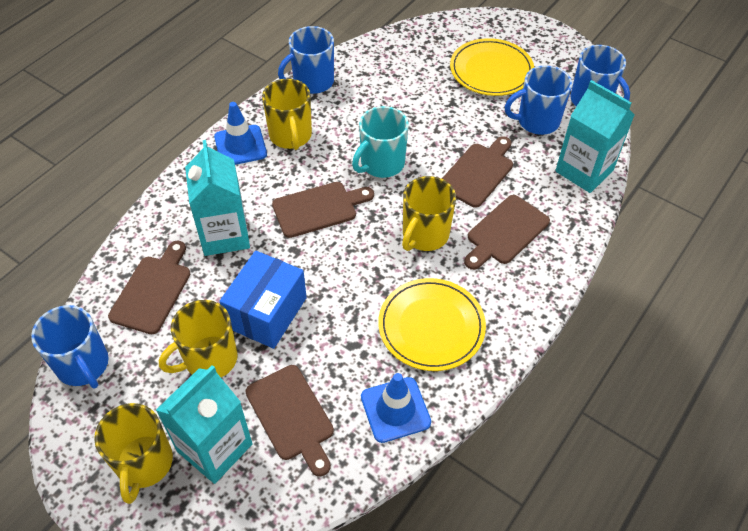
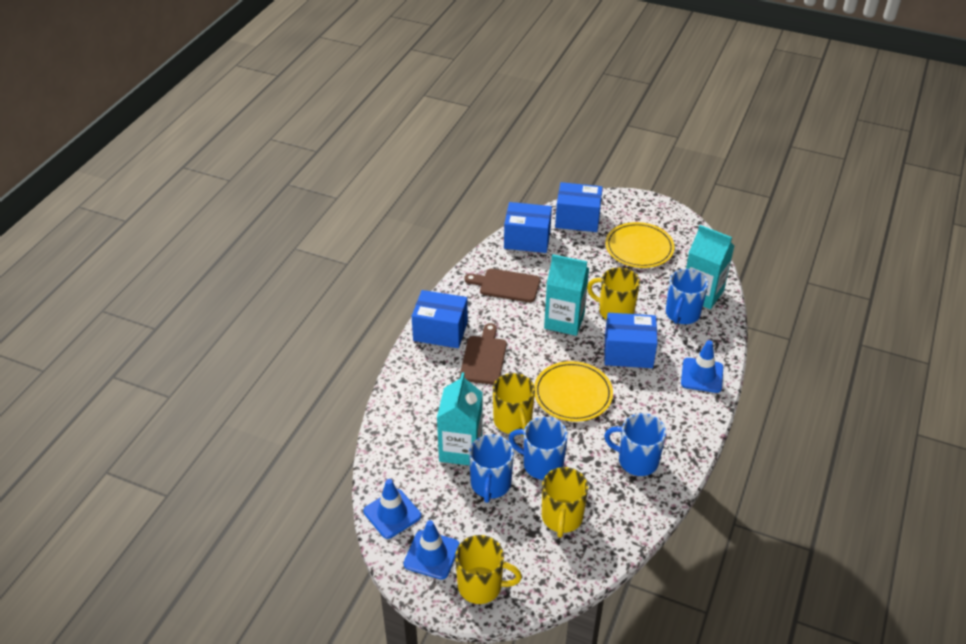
blue box: [219,251,307,349] = 1 -> [412,290,468,348] [504,202,552,253] [555,182,603,232] [604,313,657,368] = 4
blue traffic cone: [214,102,267,165] [361,373,431,443] = 2 -> [363,479,421,539] [403,520,459,580] [681,340,723,393] = 3
brown cutting board: [108,241,190,334] [245,365,334,476] [272,182,374,238] [442,136,513,208] [464,195,550,270] = 5 -> [460,323,507,385] [464,268,540,302] = 2
turquoise mug: [352,106,409,178] = 1 -> none = 0

